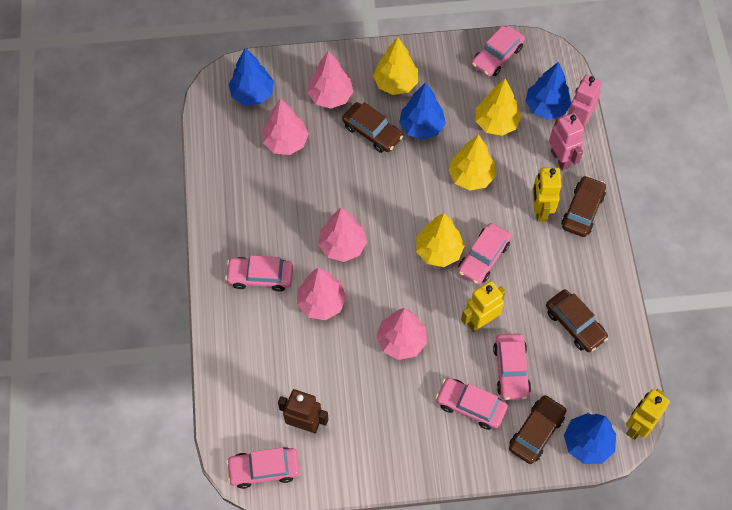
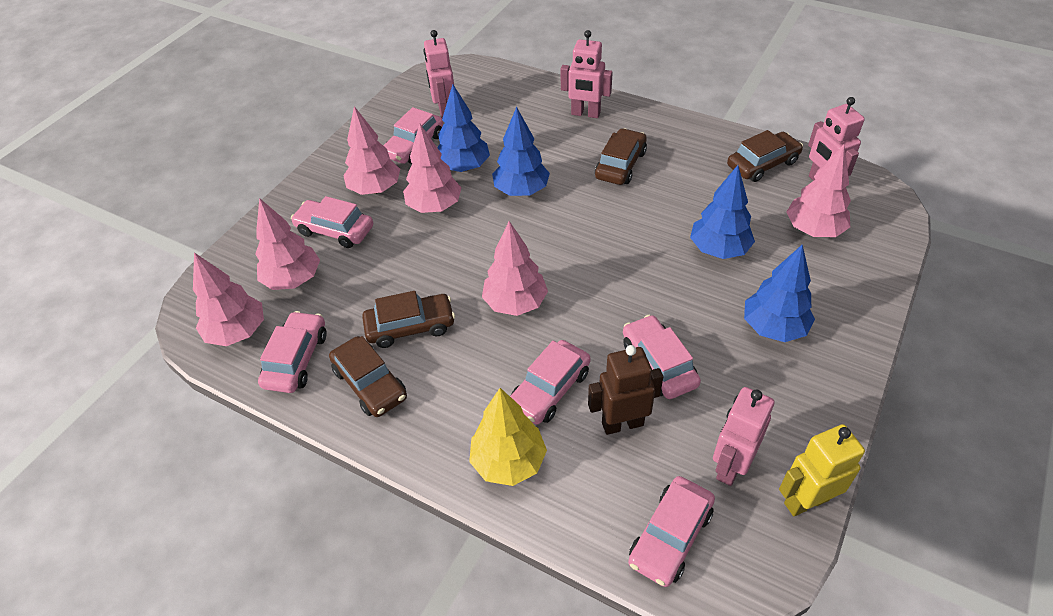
pink robot: [549,113,584,170] [568,75,602,126] = 2 -> [424,30,454,118] [561,30,613,118] [713,387,774,486] [808,97,865,181] = 4
pink tree: [262,98,309,155] [297,268,346,320] [308,50,354,109] [318,207,367,262] [376,308,427,360] = 5 -> [193,252,264,346] [255,198,320,290] [343,106,400,195] [403,124,462,213] [482,221,548,316] [786,144,851,237] = 6
yellow robot: [461,281,506,332] [532,168,561,222] [626,389,670,440] = 3 -> [779,424,865,516] = 1
yellow tree: [373,37,418,95] [416,213,465,267] [449,134,496,191] [476,78,522,136] = 4 -> [469,388,547,486] = 1

